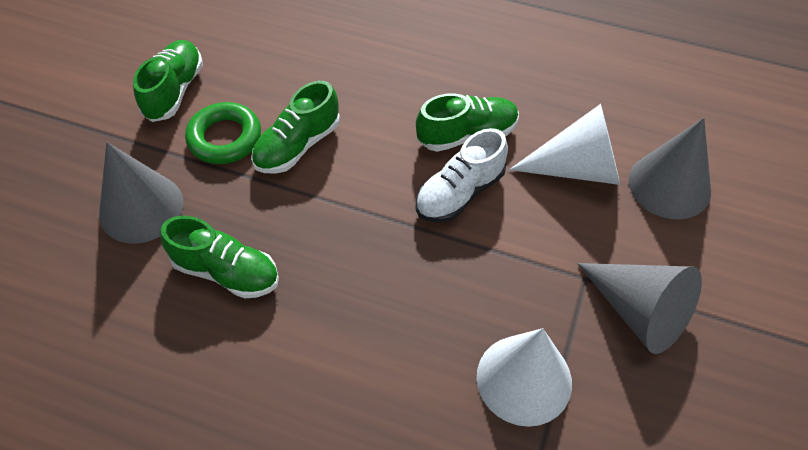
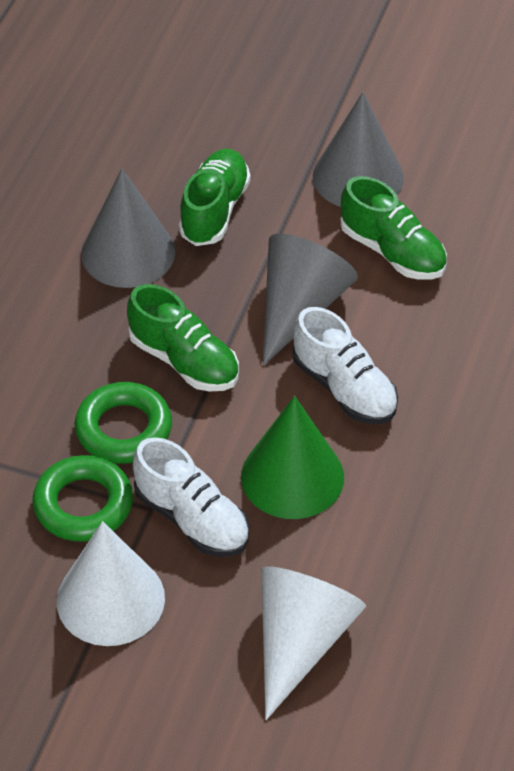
green cone: none = 0 -> [241,396,344,519] = 1
green ring: [185,102,261,164] = 1 -> [32,455,133,541] [75,382,172,464] = 2
green shoe: [133,40,203,122] [160,216,279,299] [251,81,340,174] [416,93,519,152] = 4 -> [127,284,239,392] [179,149,250,246] [340,176,447,280] = 3
white shoe: [416,128,508,223] = 1 -> [133,437,249,556] [293,307,398,424] = 2

